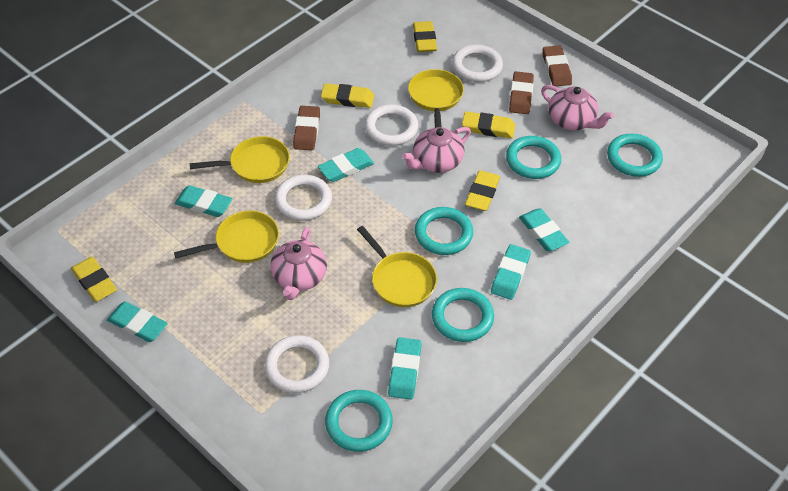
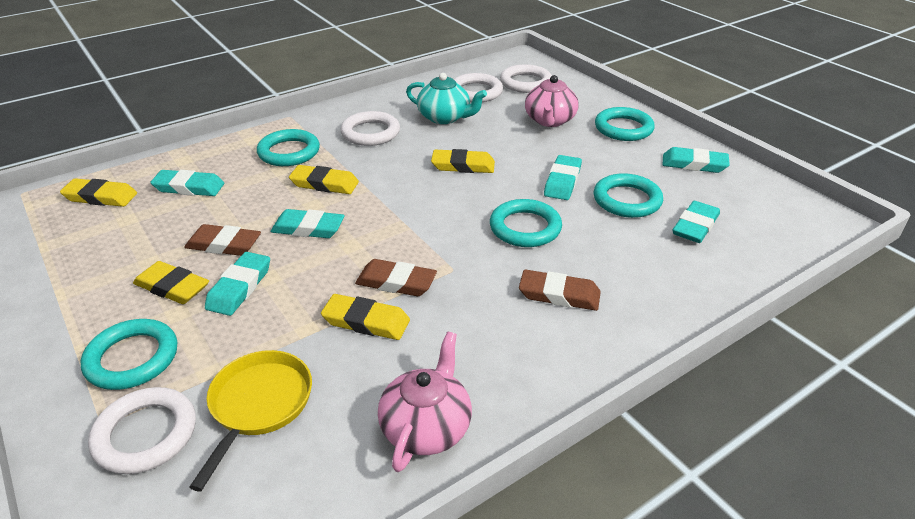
pink teapot: [270,227,327,300] [402,127,471,173] [541,85,614,130] = 3 -> [378,331,472,472] [525,75,579,127] = 2
turquoise teapot: none = 0 -> [406,73,487,124] = 1
yellow pan: [174,210,279,263] [189,136,290,183] [357,226,437,307] [408,69,464,128] = 4 -> [189,350,312,492] = 1

